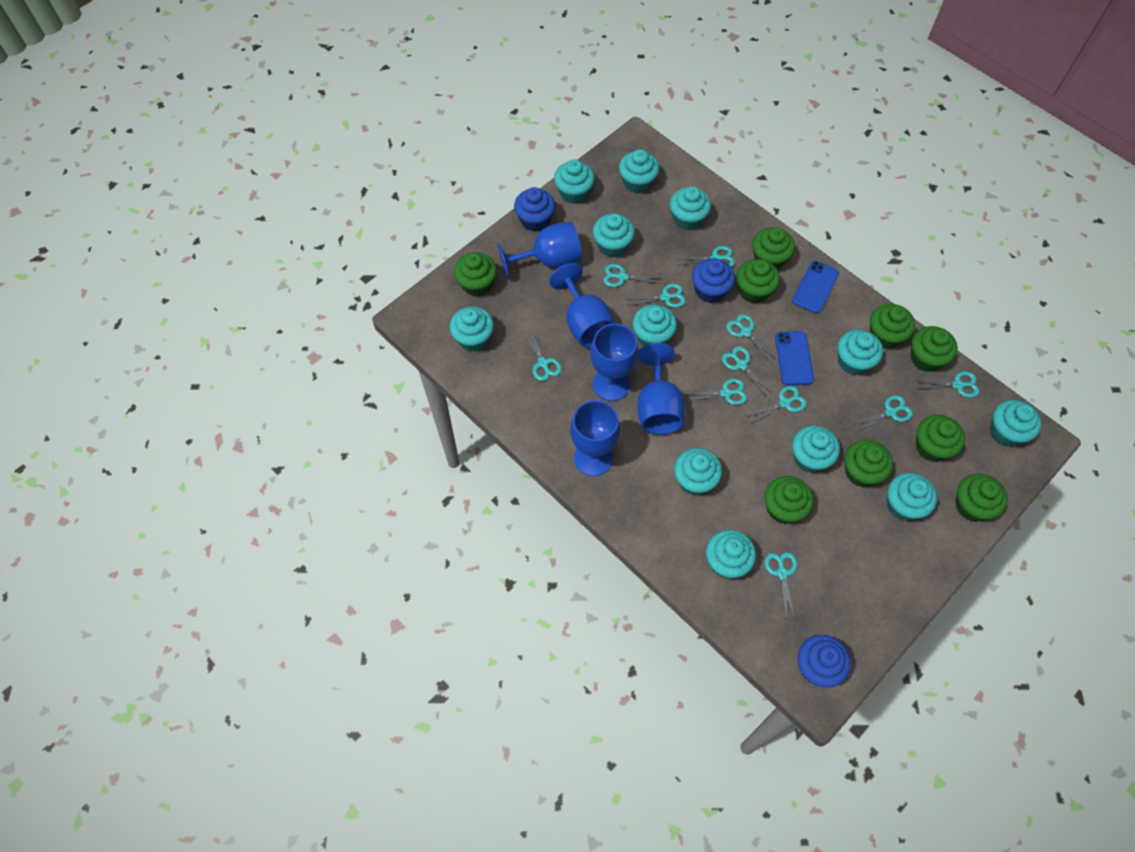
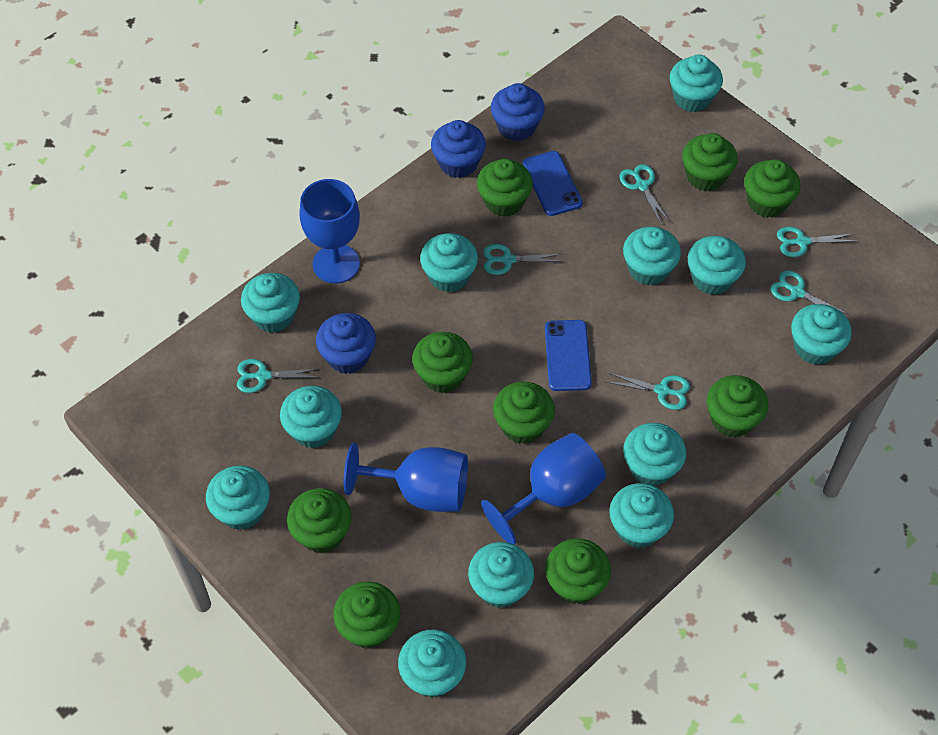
blue goblet: [498,222,582,279] [549,263,615,348] [570,400,620,476] [590,324,638,401] [637,343,685,435] = 5 -> [299,179,360,283] [344,443,468,512] [481,433,606,544] = 3
turquoise scissors: [524,330,562,381] [603,264,662,287] [625,284,686,307] [677,246,735,267] [687,379,747,405] [722,346,772,396] [727,314,776,363] [747,386,807,424] [765,552,797,619] [853,395,913,432] [915,371,979,398] = 11 -> [237,359,319,393] [483,244,563,275] [606,373,690,410] [619,164,670,224] [770,270,849,315] [777,227,856,257] = 6

